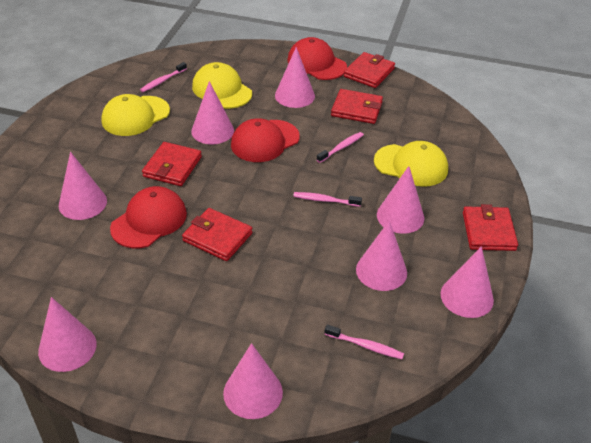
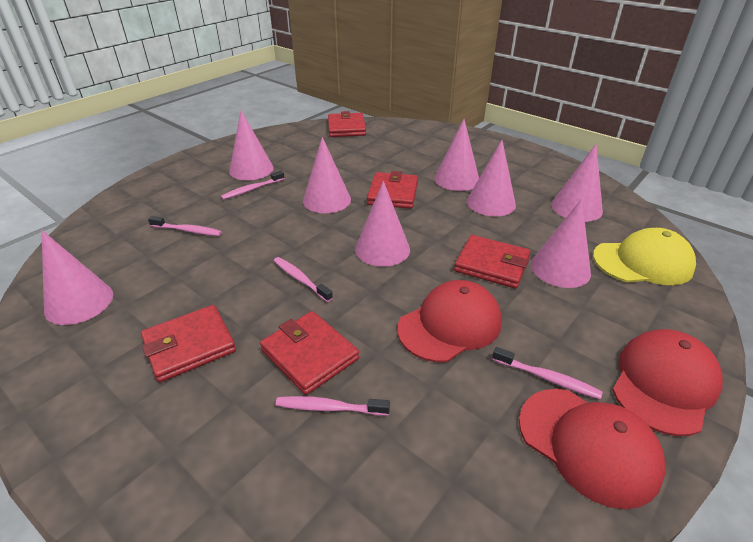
pink toothbrush: [140,62,187,92] [293,192,362,207] [317,132,364,163] [324,325,404,359] = 4 -> [148,216,222,236] [221,171,285,200] [273,257,333,302] [276,396,390,416] [492,347,603,399] = 5
yellow cap: [101,94,170,136] [192,62,252,109] [374,141,448,186] = 3 -> [593,228,696,285] = 1

